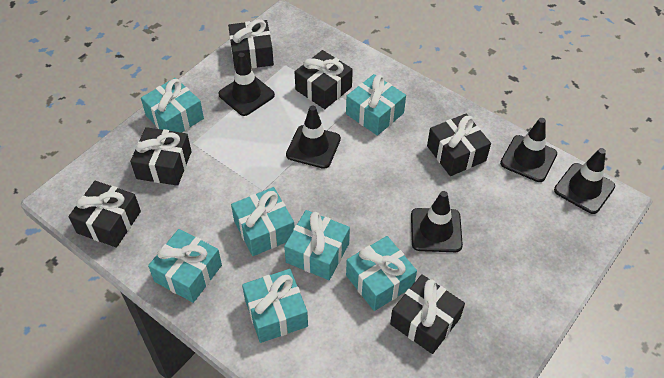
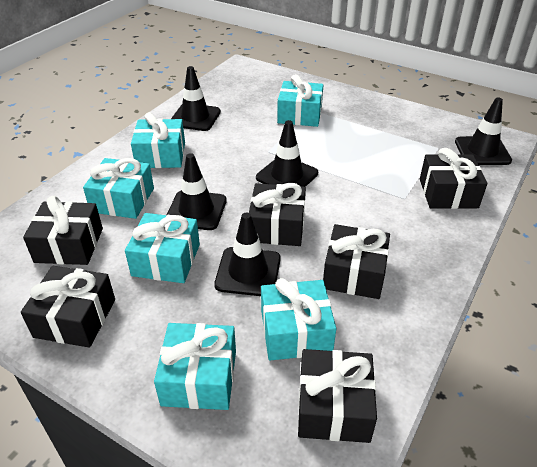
turquoise gift: [141,78,204,133] [148,229,222,303] [231,187,294,256] [242,269,308,343] [284,210,350,280] [346,74,406,136] [346,236,417,311] = 7 -> [83,158,154,219] [125,213,200,283] [131,112,185,168] [154,323,236,410] [261,278,336,360] [277,74,323,127] = 6

